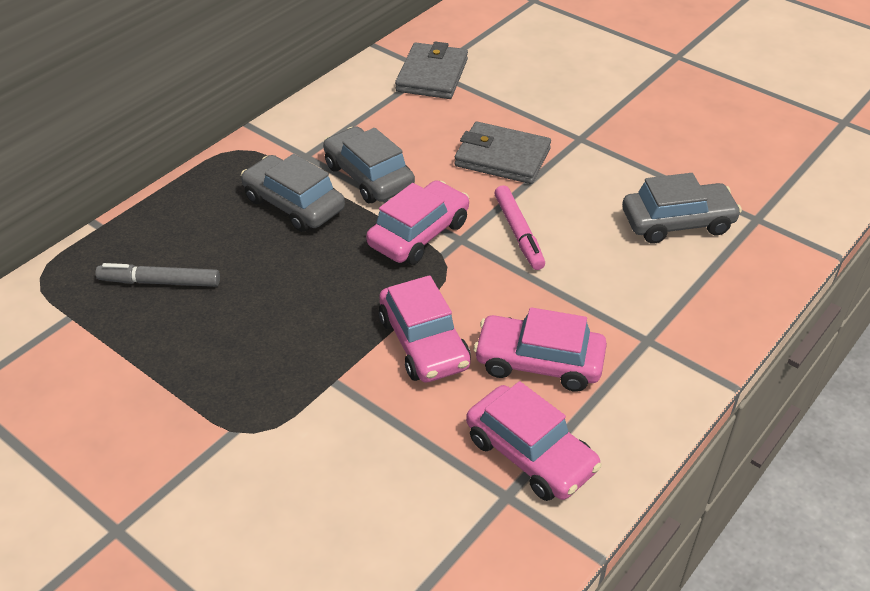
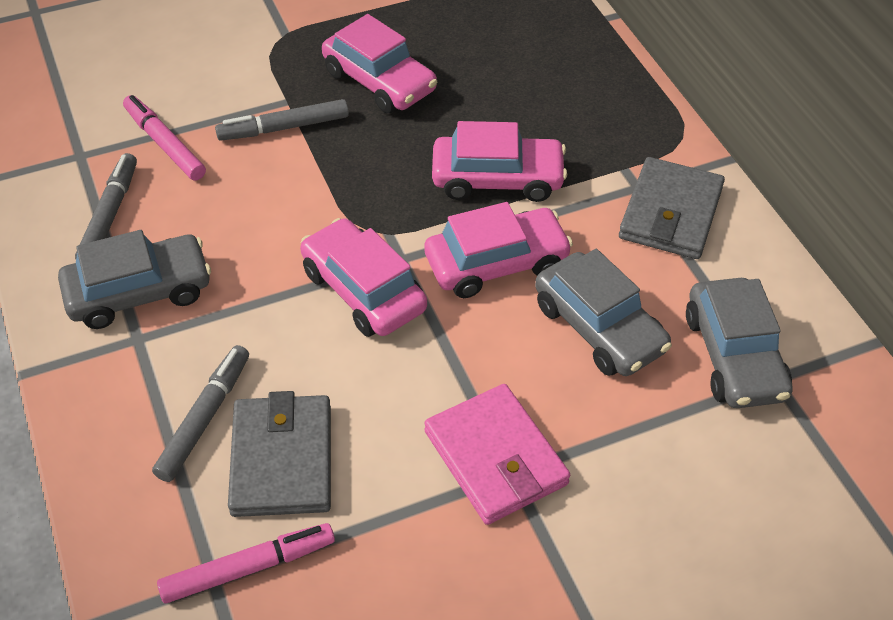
grey marker: [95,263,220,287] = 1 -> [75,153,137,259] [152,345,249,482] [215,99,349,141] = 3
pink marker: [494,185,545,270] = 1 -> [123,95,206,180] [157,523,335,604] = 2
pink wallet: none = 0 -> [424,384,570,525] = 1

